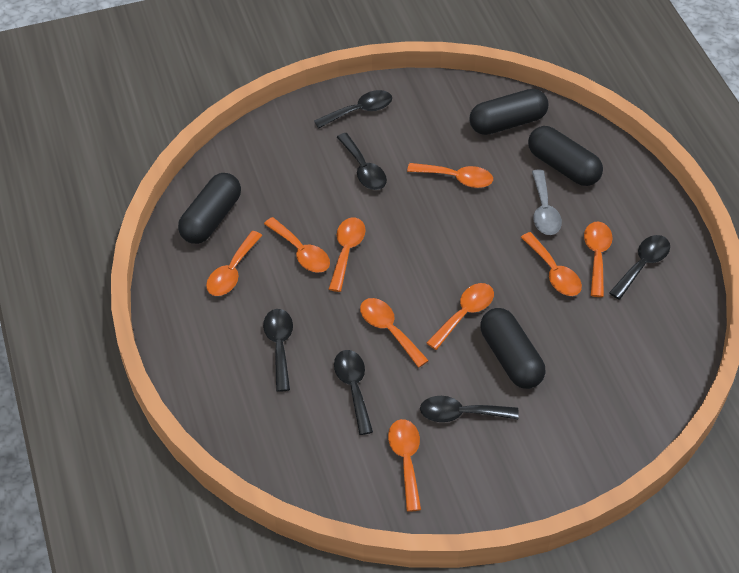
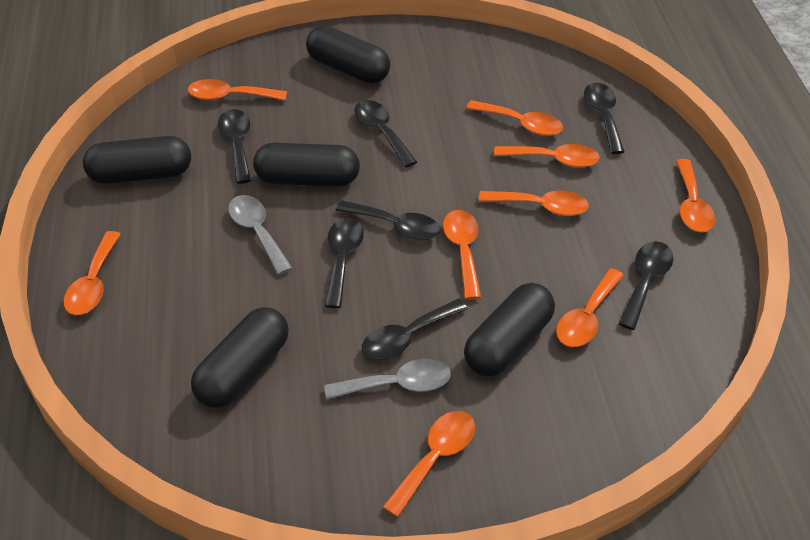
black capsule: [178,173,241,244] [470,89,548,135] [480,308,546,389] [528,126,603,186] = 4 -> [83,136,191,184] [191,307,289,408] [253,143,360,186] [306,26,391,84] [464,283,555,376] = 5
black spoon: [263,309,293,392] [314,90,392,129] [334,350,373,435] [337,133,387,190] [420,396,519,422] [609,235,670,300] = 6 -> [218,109,251,184] [325,217,364,308] [336,200,440,241] [354,100,417,167] [362,299,468,360] [584,83,625,154] [618,241,674,330] = 7
grey spoon: [532,170,562,235] = 1 -> [228,195,292,275] [324,359,451,400] = 2

